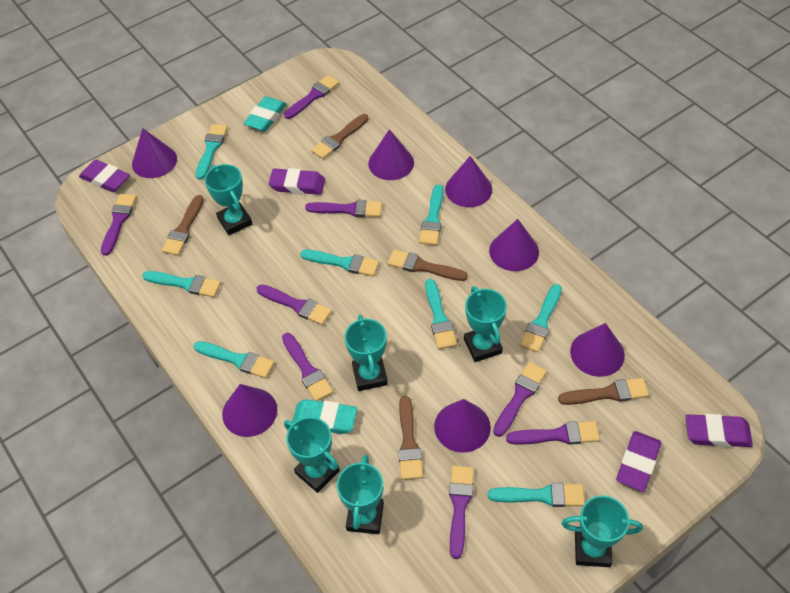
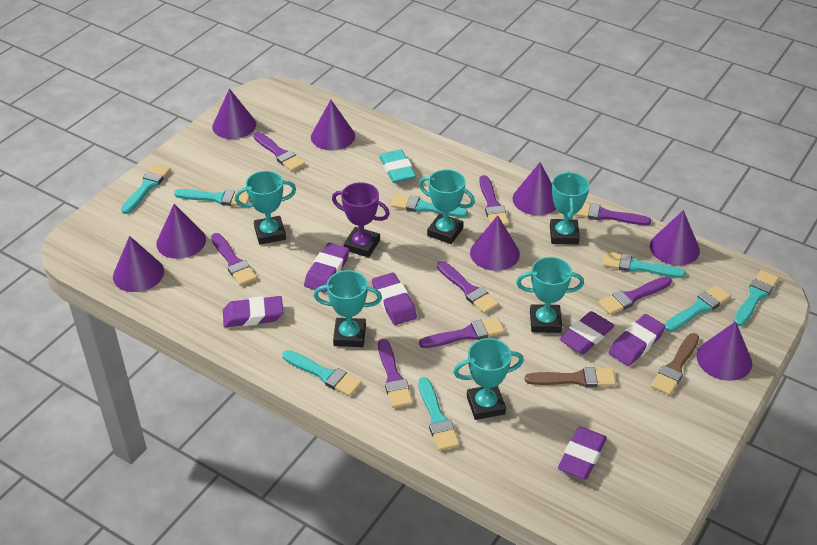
brown brush: [162,195,204,256] [311,114,368,159] [388,250,468,281] [398,396,423,480] [558,378,649,405] = 5 -> [525,367,616,387] [651,333,699,395] = 2
purple cone: [132,128,177,178] [222,384,277,437] [368,129,414,180] [434,399,491,453] [445,156,492,207] [489,219,539,271] [570,323,625,377] = 7 -> [113,236,164,292] [156,204,206,259] [212,88,256,139] [311,100,355,150] [470,215,520,271] [512,162,556,215] [650,210,700,266] [697,321,752,381] = 8
purple eraser: [79,160,130,192] [268,168,325,195] [616,431,661,492] [685,414,753,447] = 4 -> [223,296,283,327] [304,243,349,293] [372,273,417,325] [558,427,607,479] [560,311,614,354] [609,314,666,366] = 6
purple trophy: none = 0 -> [332,182,390,257] = 1
turquoise eraser: [243,96,287,131] [292,399,357,434] = 2 -> [379,149,416,183] = 1

